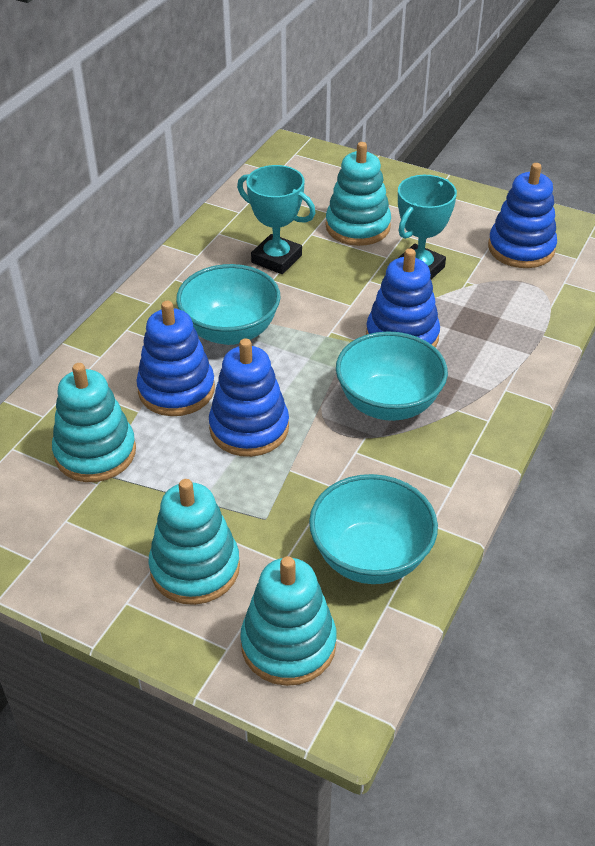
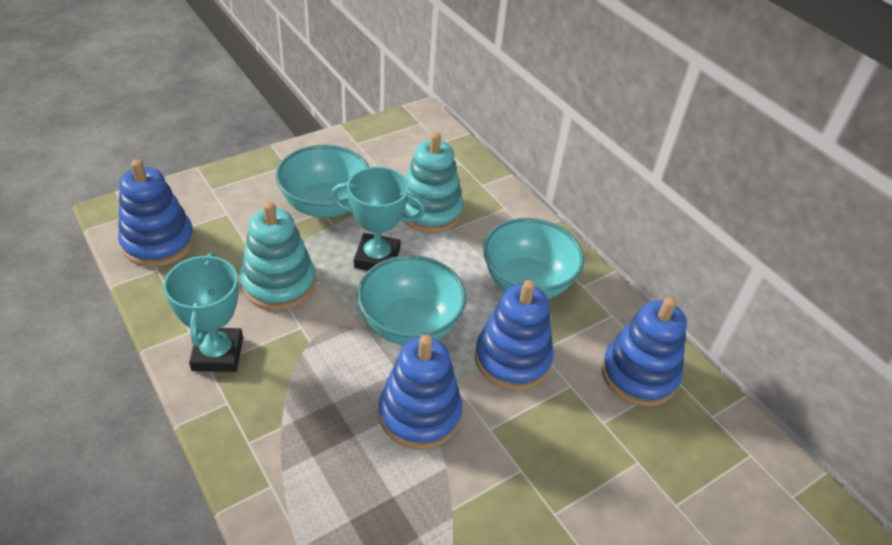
turquoise stacking toy: [52,363,136,482] [148,479,240,605] [240,556,337,686] [326,142,391,246] = 4 -> [240,202,316,310] [402,132,464,233] = 2

